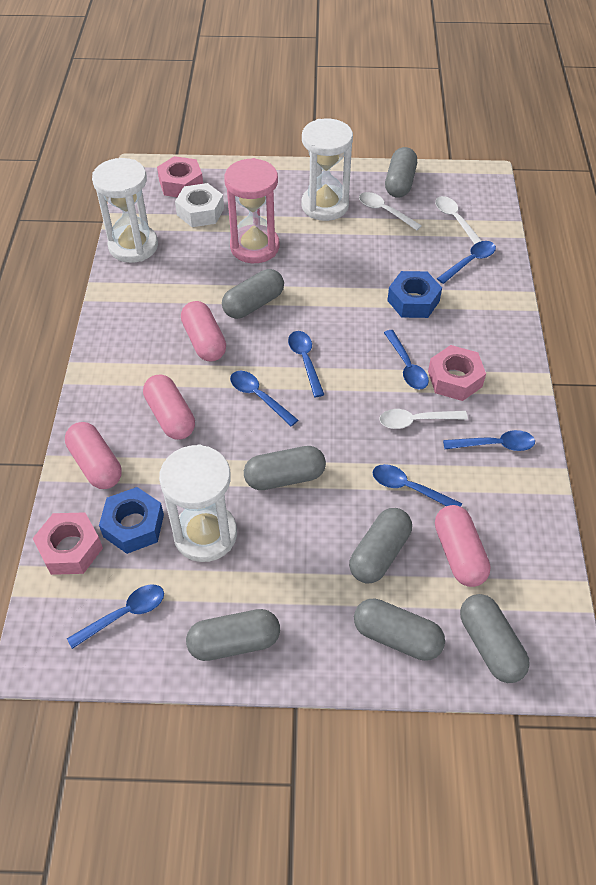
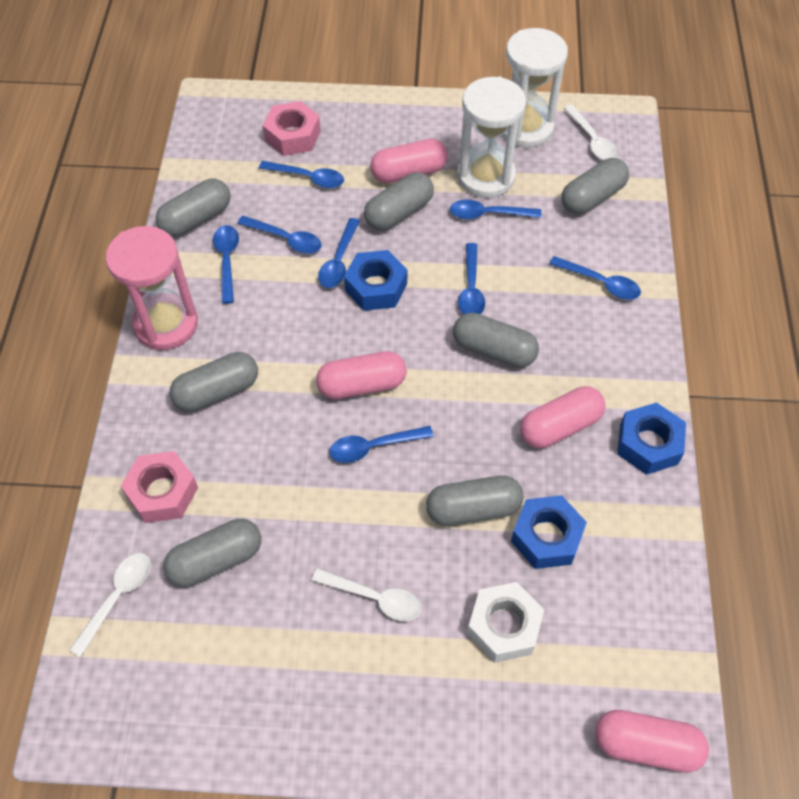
blue nut: [99,487,164,554] [387,271,442,318] = 2 -> [344,250,407,311] [511,495,587,569] [617,402,686,475] = 3
blue spoon: [67,584,164,649] [230,371,298,426] [288,331,325,397] [372,464,462,507] [384,330,429,389] [437,241,496,284] [443,430,535,451] = 7 -> [213,225,239,304] [237,216,322,254] [259,161,344,188] [318,218,360,288] [329,426,434,463] [450,199,541,219] [458,243,485,315] [549,256,641,300] = 8
pink nut: [32,512,103,575] [157,156,203,197] [428,345,486,401] = 3 -> [121,451,198,523] [263,101,321,156] = 2
white hourglass: [92,158,158,263] [159,444,237,562] [301,119,353,221] = 3 -> [457,77,526,198] [501,28,568,148] = 2

